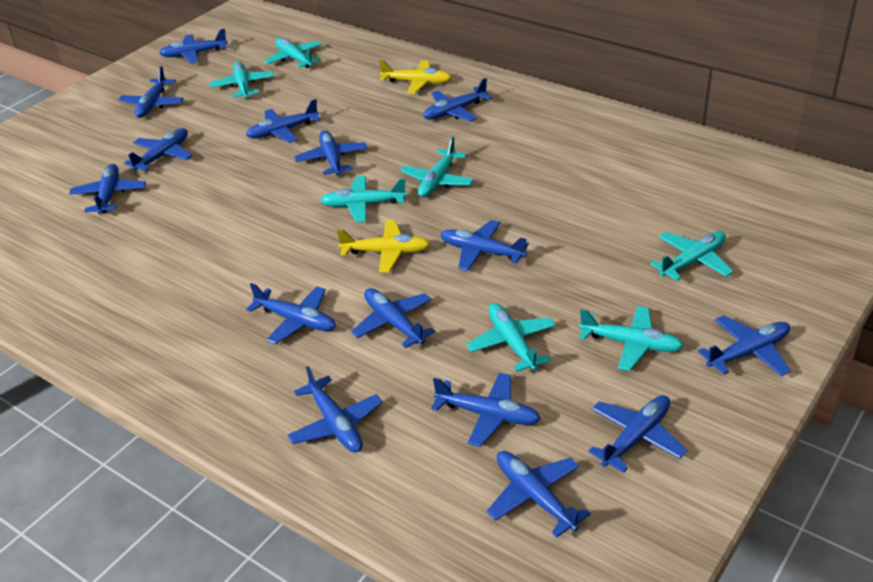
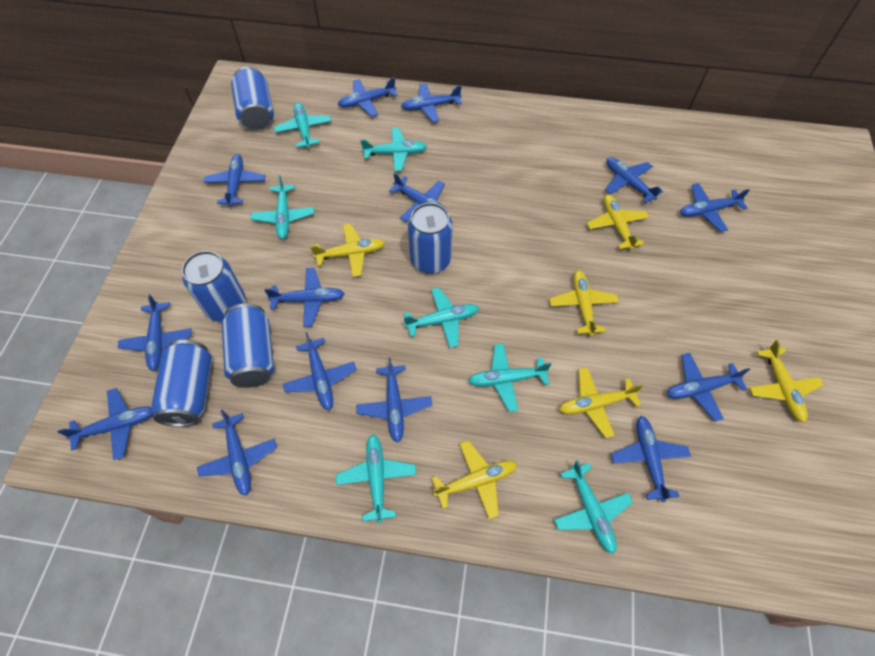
blue can: none = 0 -> [151,340,212,427] [182,251,246,322] [221,303,274,388] [231,67,274,130] [408,203,453,274] = 5
blue plane: [69,164,146,214] [118,66,184,118] [124,128,192,171] [159,29,228,63] [246,99,321,143] [246,283,336,344] [287,366,382,452] [294,130,367,175] [351,288,435,348] [423,78,492,122] [431,373,541,447] [440,220,529,271] [487,451,591,537] [588,395,687,473] [698,315,791,376] = 15 -> [57,388,154,460] [118,294,191,371] [197,409,277,496] [204,154,266,207] [264,268,345,327] [283,332,357,410] [338,77,398,117] [356,357,432,443] [389,173,448,222] [401,83,462,122] [605,157,663,203] [611,416,691,502] [667,353,750,421] [680,183,750,232] = 14
yellow plane: [337,220,431,273] [379,60,452,94] = 2 -> [310,224,385,277] [432,440,517,519] [549,270,619,336] [559,367,643,438] [587,194,649,250] [749,340,824,423] = 6

